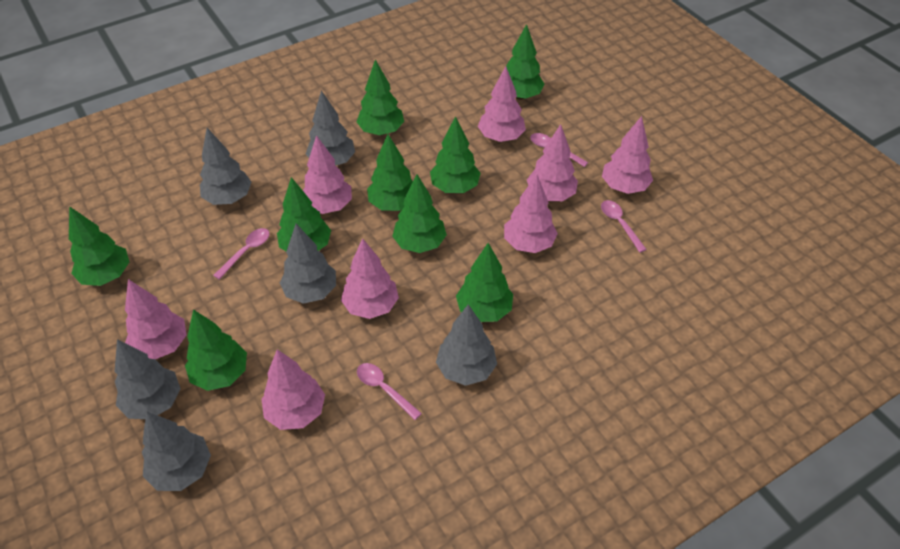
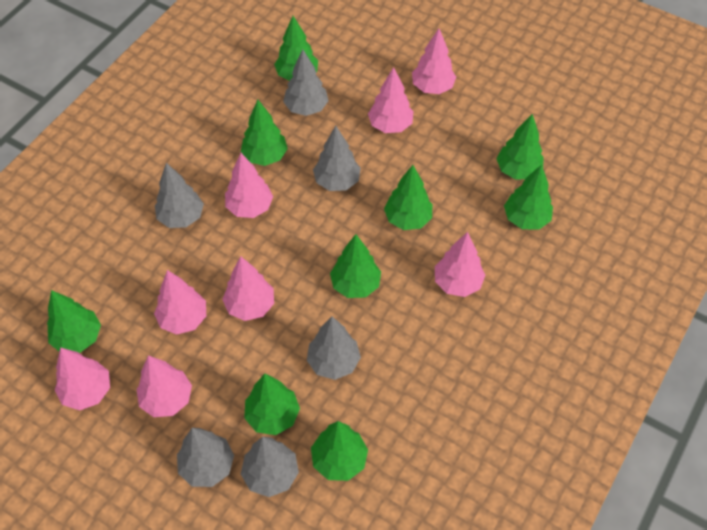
pink spoon: [213,228,270,280] [357,363,422,420] [530,133,588,167] [601,200,647,253] = 4 -> none = 0

